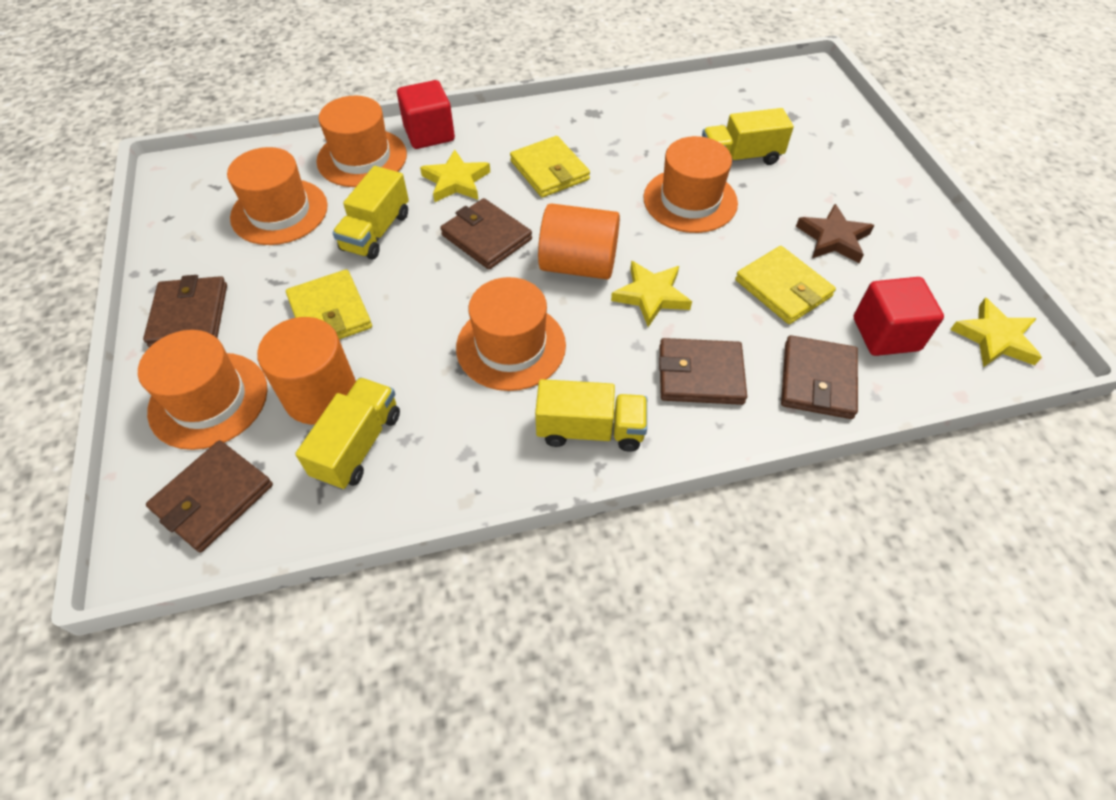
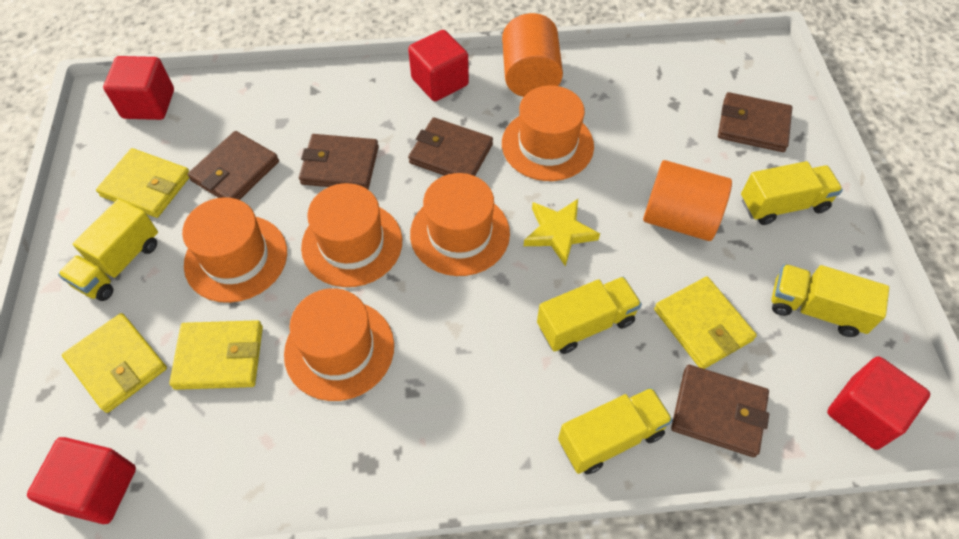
brown star: [796,204,875,263] = 1 -> none = 0
red cube: [397,80,455,149] [854,277,944,356] = 2 -> [27,437,136,524] [103,56,174,120] [408,30,469,101] [827,356,930,450] = 4
yellow star: [420,150,490,202] [611,261,692,327] [950,298,1042,367] = 3 -> [524,199,600,267] = 1
yellow truck: [295,377,400,490] [332,166,409,260] [535,379,647,452] [702,108,794,165] = 4 -> [58,198,158,301] [537,277,642,354] [558,387,673,474] [741,161,843,225] [772,264,889,337] = 5
yellow wallet: [286,269,372,339] [510,136,590,198] [735,246,836,324] = 3 -> [62,313,167,413] [96,148,190,218] [169,320,263,390] [654,277,757,369] = 4

